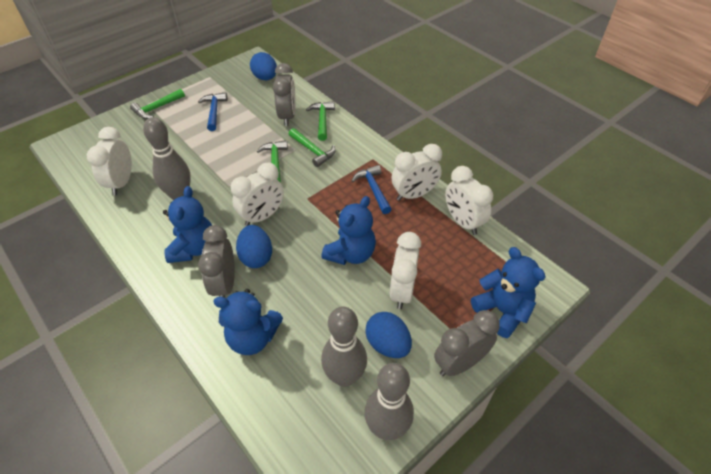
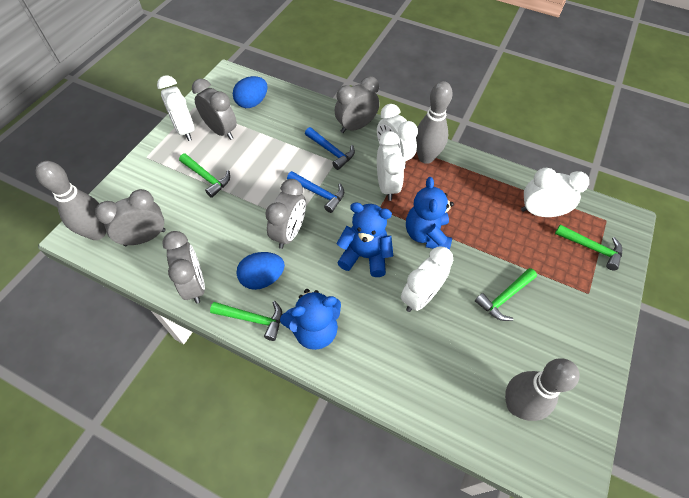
blue egg: [236,225,272,268] [250,52,277,80] [365,312,412,358] = 3 -> [233,76,268,108] [236,252,285,290] = 2
blue teddy bear: [163,186,212,263] [213,289,283,355] [321,196,376,265] [471,247,545,338] = 4 -> [280,289,341,350] [336,202,393,277] [406,177,454,250] = 3
grey clock: [198,225,235,298] [273,63,296,126] [434,310,500,376] = 3 -> [95,189,165,246] [162,231,205,304] [192,78,237,140] [265,179,306,249] [335,76,380,133] = 5

